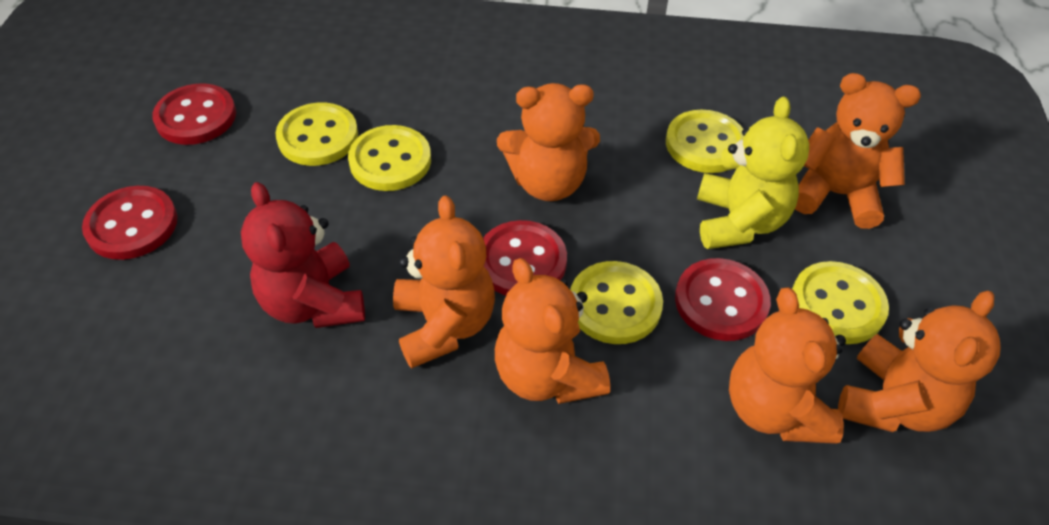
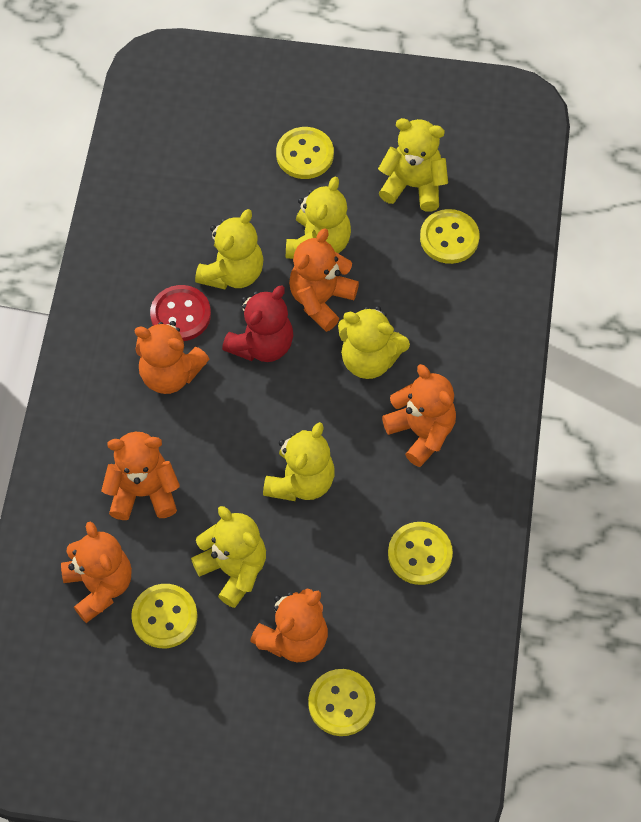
red button: [82,186,177,260] [152,83,236,145] [483,220,567,296] [675,258,771,341] = 4 -> [150,285,211,341] = 1
yellow teddy bear: [697,97,809,249] = 1 -> [191,506,266,608] [195,209,263,289] [263,422,335,501] [286,177,351,259] [338,306,410,379] [378,118,448,212] = 6

